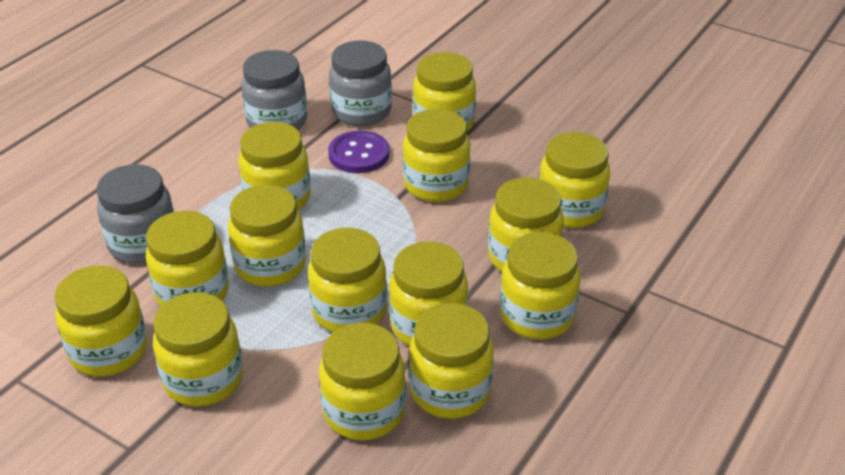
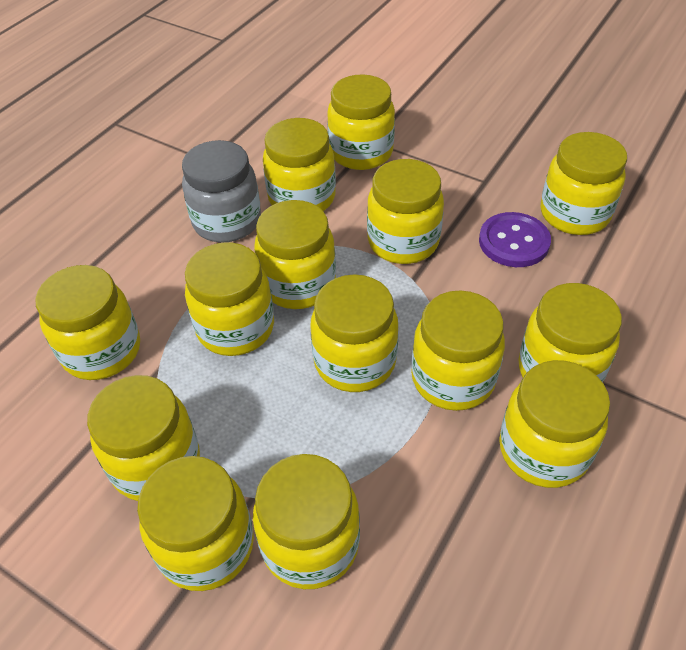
grey jar: [97,164,174,264] [241,50,307,130] [329,41,392,126] = 3 -> [182,140,261,242] = 1

